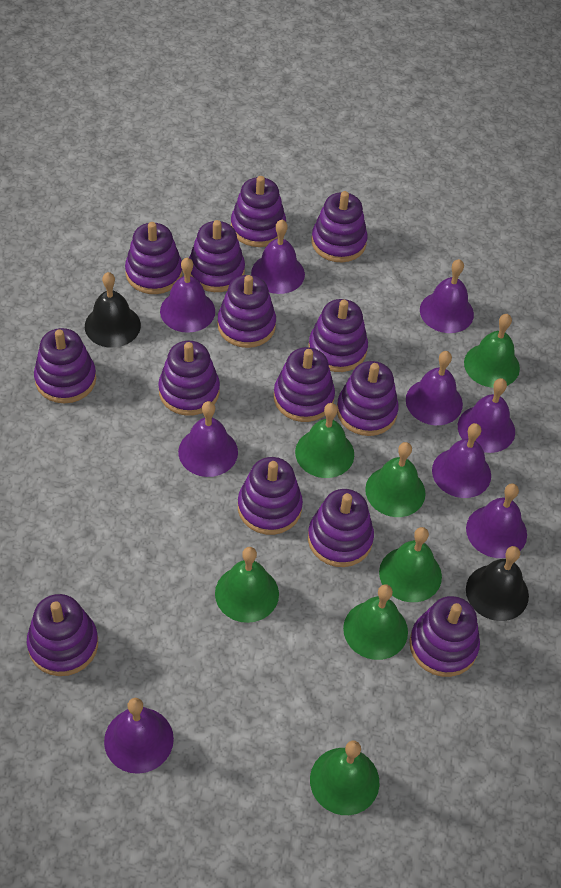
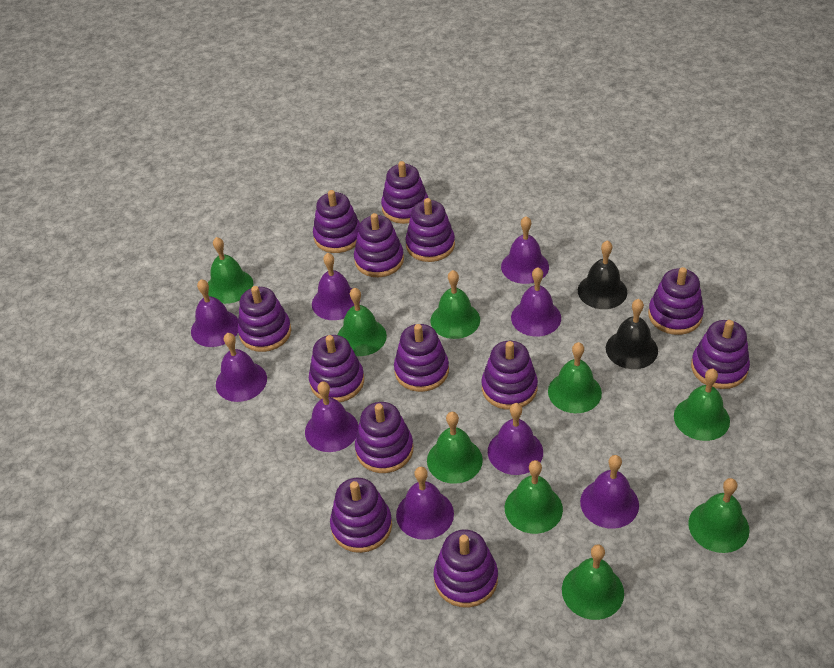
green bell: [215,547,279,623] [295,403,354,478] [310,740,380,815] [343,584,408,660] [365,442,426,517] [379,527,442,602] [464,314,520,388] = 7 -> [208,237,253,304] [337,288,387,356] [427,412,483,484] [431,270,480,339] [505,460,563,534] [548,342,602,413] [562,544,624,620] [674,369,730,441] [688,478,750,553] = 9
purple stacking toy: [27,594,98,676] [34,328,96,404] [125,222,183,294] [158,341,220,416] [189,220,245,292] [217,275,276,348] [231,176,286,247] [238,457,303,535] [274,347,335,422] [308,299,368,372] [308,489,374,567] [312,191,368,262] [337,361,399,436] [409,596,480,677] = 14 -> [238,286,291,352] [309,335,364,402] [313,190,360,253] [330,478,392,553] [354,213,404,277] [355,402,413,473] [381,161,428,224] [394,324,449,392] [405,198,455,262] [434,530,498,608] [481,341,538,410] [648,267,704,335] [691,320,750,389] = 13

